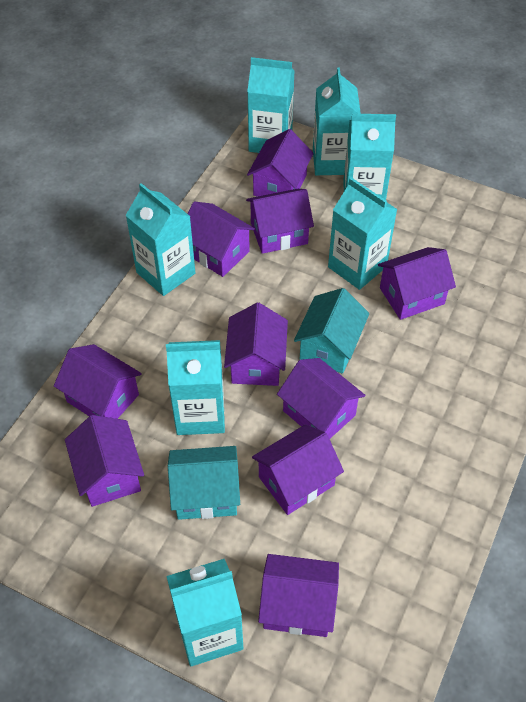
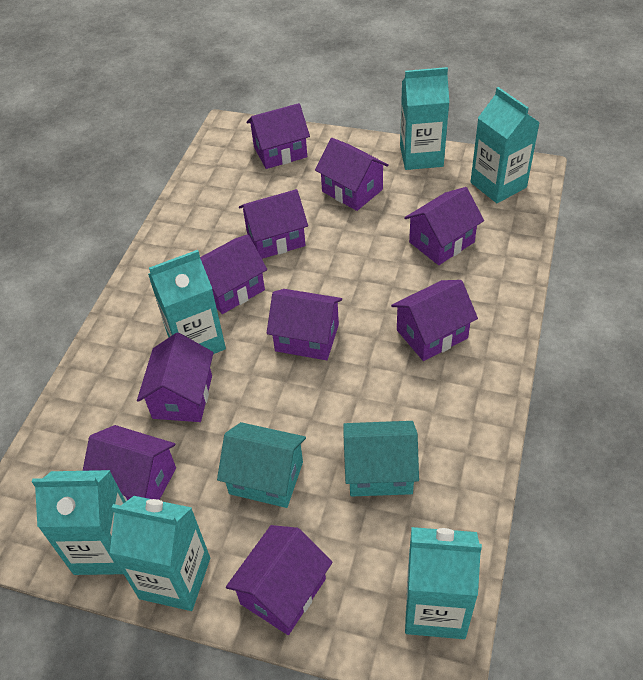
turquoise carton: [125,183,195,296] [166,340,225,435] [166,559,243,666] [247,57,294,153] [313,67,361,175] [328,177,397,290] [343,114,396,200] = 7 -> [32,470,126,575] [110,496,210,611] [148,250,226,354] [400,67,449,170] [405,527,482,639] [471,87,540,203] = 6

